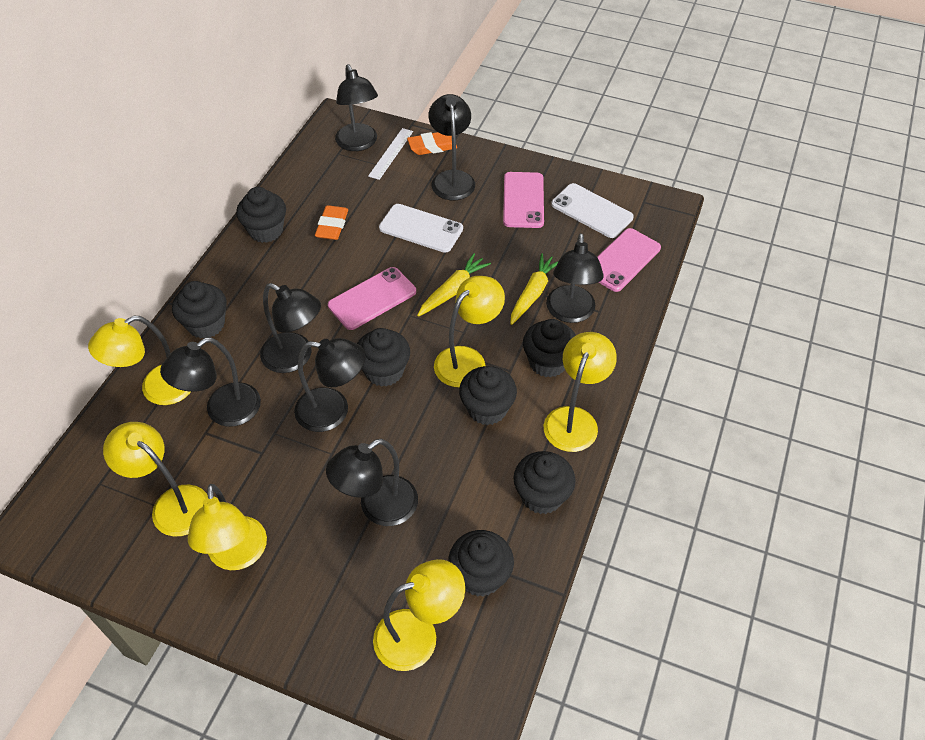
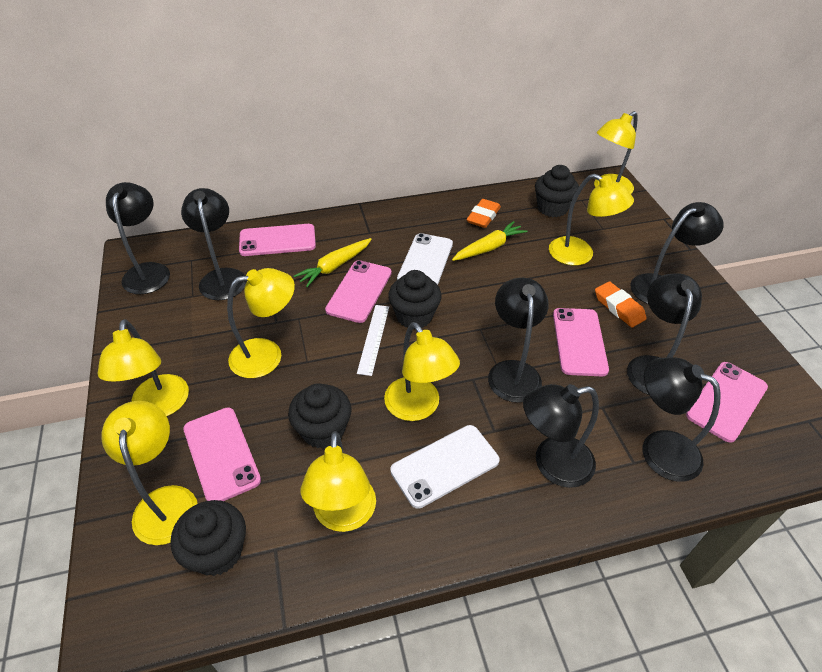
black cupcake: [172,281,227,339] [236,187,286,243] [357,328,410,387] [448,530,514,597] [459,366,517,425] [513,451,576,514] [523,319,576,378] = 7 -> [171,500,246,576] [288,383,352,449] [388,270,442,329] [535,165,579,217] = 4
pink phone: [328,267,416,330] [503,172,544,228] [597,228,661,292] = 3 -> [183,407,261,501] [239,224,316,256] [325,260,391,323] [553,308,609,376] [686,362,768,443] = 5
yellow lamp: [88,316,191,405] [103,422,208,536] [188,484,267,570] [373,559,465,671] [434,276,505,387] [544,332,617,452] = 6 -> [98,319,189,416] [101,401,198,545] [227,268,295,378] [300,431,376,532] [384,322,460,421] [549,174,634,266] [594,111,638,194] = 7

